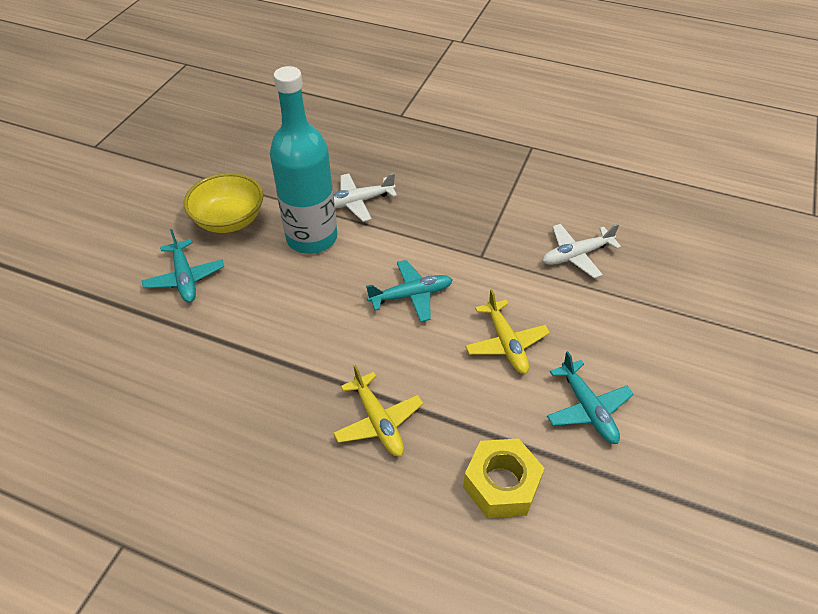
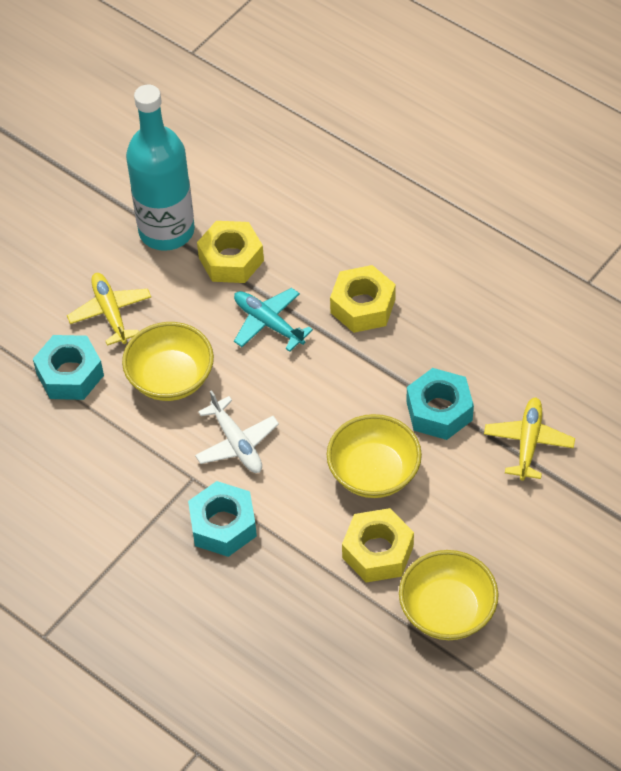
turquoise nut: none = 0 -> [33,335,104,400] [188,481,257,557] [406,368,474,440] = 3
turquoise plane: [142,229,224,303] [366,260,452,322] [547,351,634,444] = 3 -> [234,288,313,352] = 1
white plane: [334,173,397,222] [542,224,621,279] = 2 -> [195,390,279,473] = 1
yellow bowl: [184,173,264,233] = 1 -> [122,322,214,401] [327,414,422,498] [399,550,499,640] = 3
yellow nut: [463,438,545,518] = 1 -> [197,221,264,283] [330,265,396,333] [342,508,414,582] = 3

